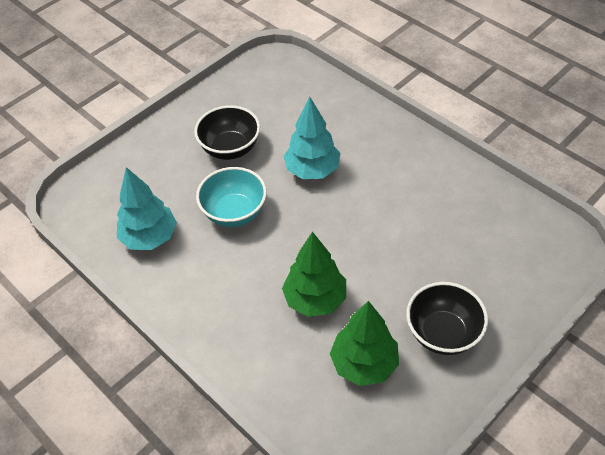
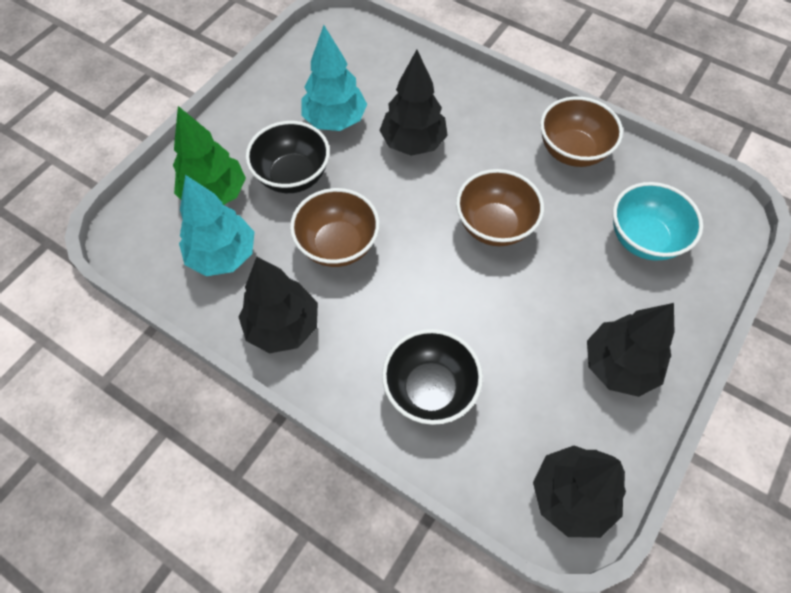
black tree: none = 0 -> [239,257,318,353] [379,50,448,156] [533,446,626,538] [587,303,674,397] = 4
brown bowl: none = 0 -> [290,188,380,267] [456,169,544,246] [540,96,623,167] = 3
green tree: [282,232,346,317] [330,301,399,386] = 2 -> [173,106,246,205] = 1

